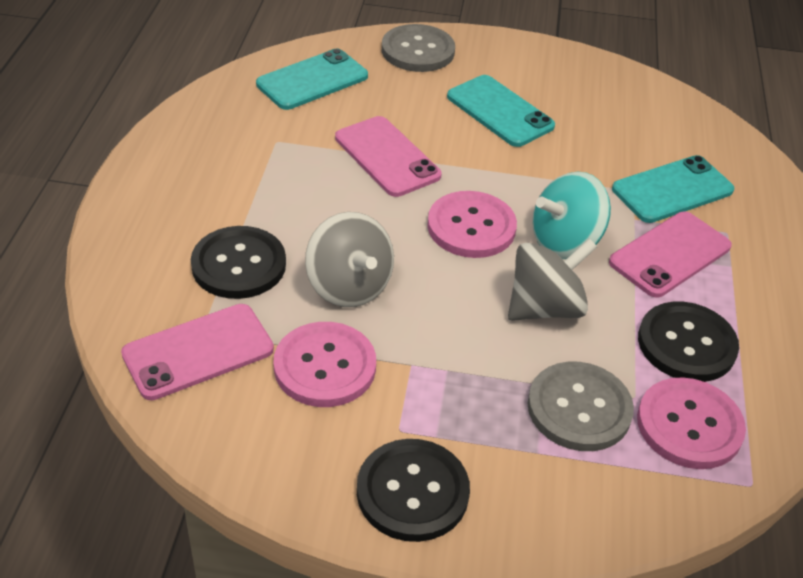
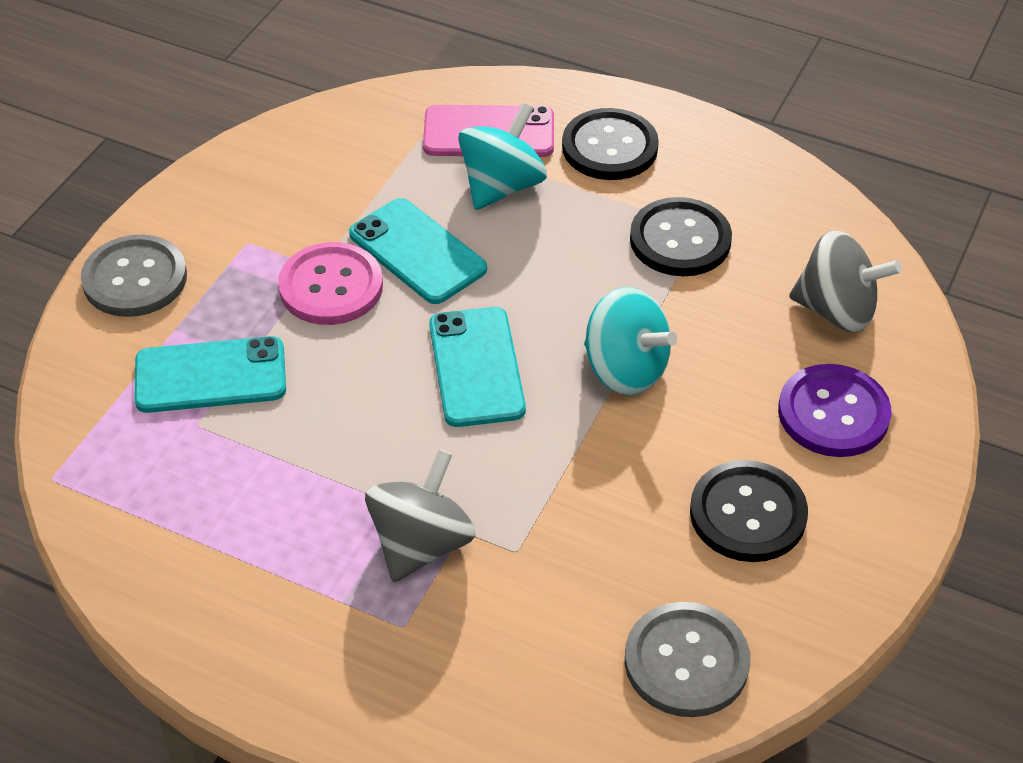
pink button: [273,322,376,407] [427,191,517,258] [637,377,746,469] = 3 -> [278,242,383,325] = 1
pink phone: [121,304,274,400] [335,116,442,197] [609,212,732,298] = 3 -> [423,105,554,157] = 1
purple button: none = 0 -> [778,364,891,457] = 1
turquoise spinning top: [532,172,611,259] = 1 -> [458,103,547,210] [584,287,677,396] = 2

